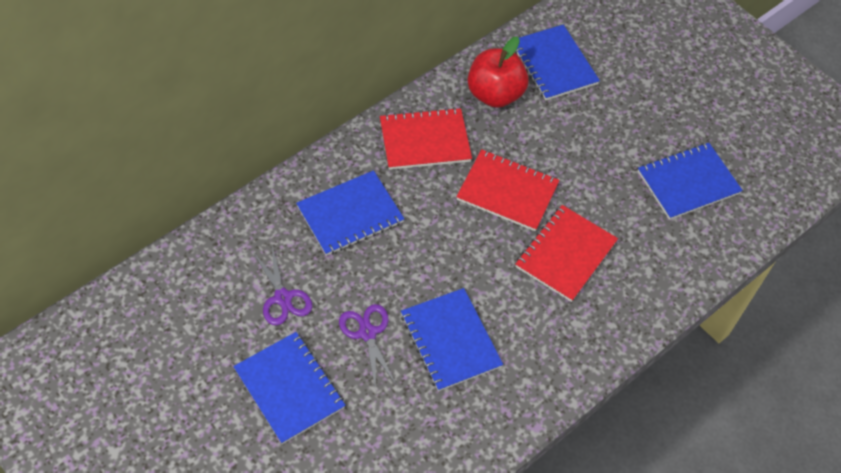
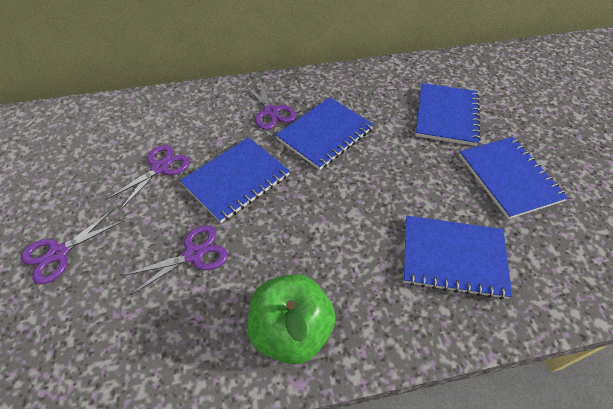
green apple: none = 0 -> [247,274,336,364] = 1
purple scissors: [253,246,312,325] [339,304,396,390] = 2 -> [21,209,123,284] [106,145,190,210] [123,225,228,295] [245,81,296,130] = 4
red apple: [468,36,529,108] = 1 -> none = 0
red notebook: [380,107,472,170] [456,149,560,231] [515,205,618,302] = 3 -> none = 0

